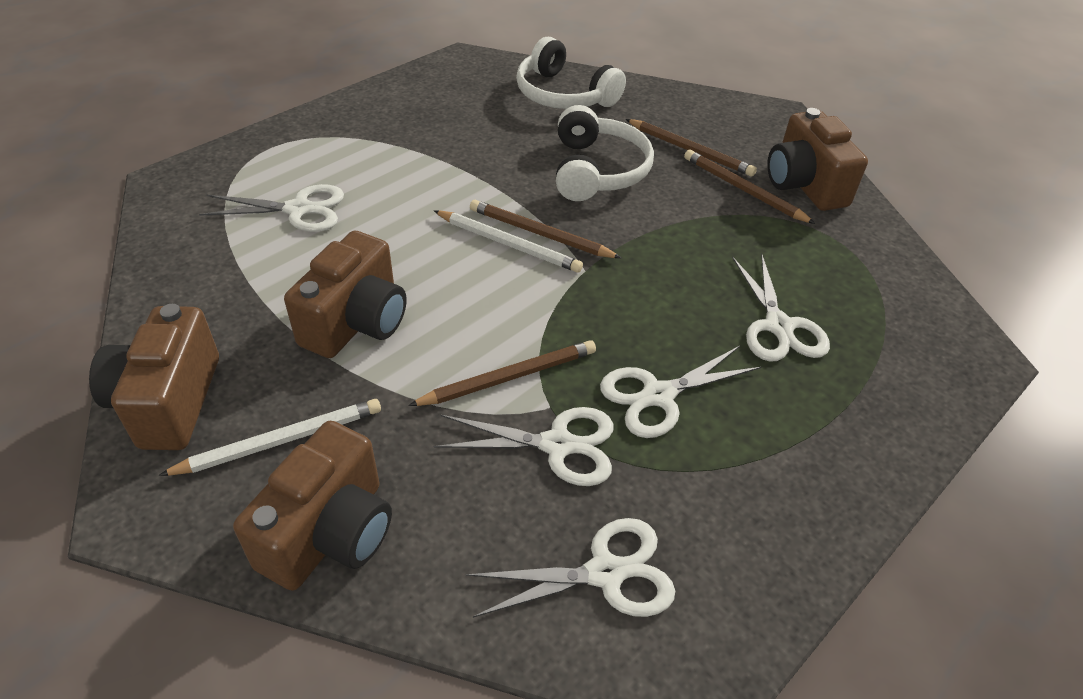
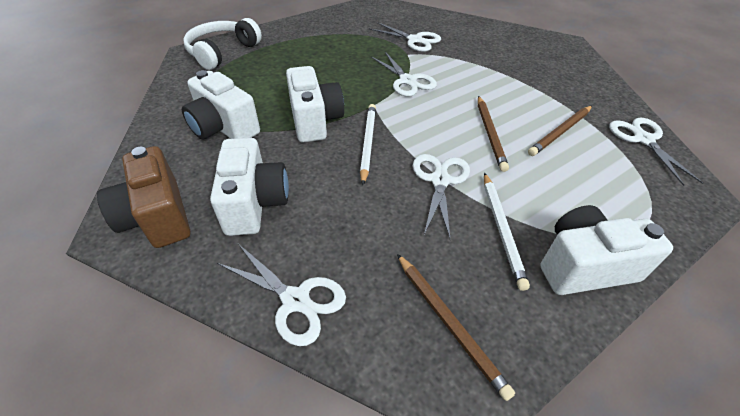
brown camera: [89,304,219,450] [233,421,392,591] [284,231,407,358] [767,108,868,211] = 4 -> [97,146,190,248] = 1
brown pencil: [408,340,596,406] [470,200,621,258] [626,119,757,177] [684,150,815,224] = 4 -> [397,254,515,401] [478,96,509,172] [528,106,592,156] = 3
white camera: none = 0 -> [182,70,260,140] [210,138,289,236] [286,66,344,143] [540,205,673,295] = 4
white headphones: [516,37,626,109] [556,105,654,201] = 2 -> [183,18,262,70] = 1

